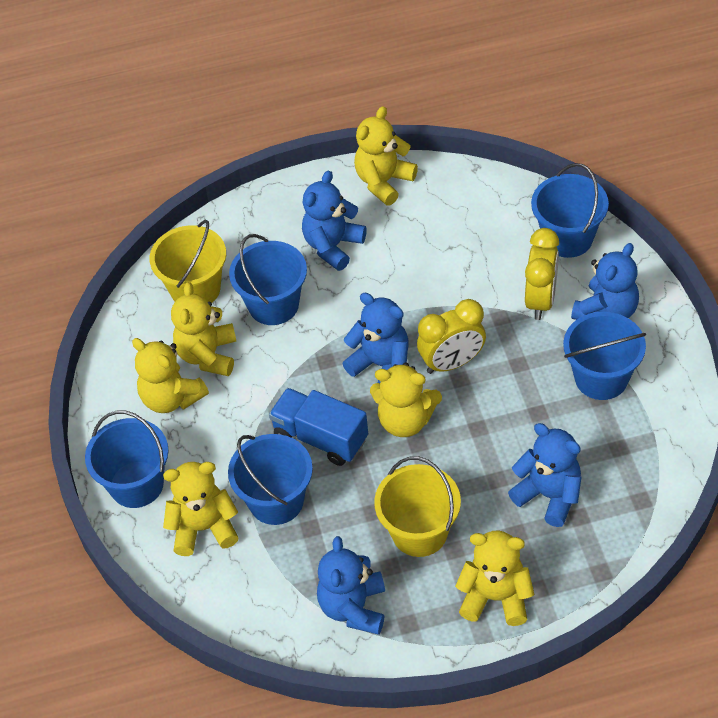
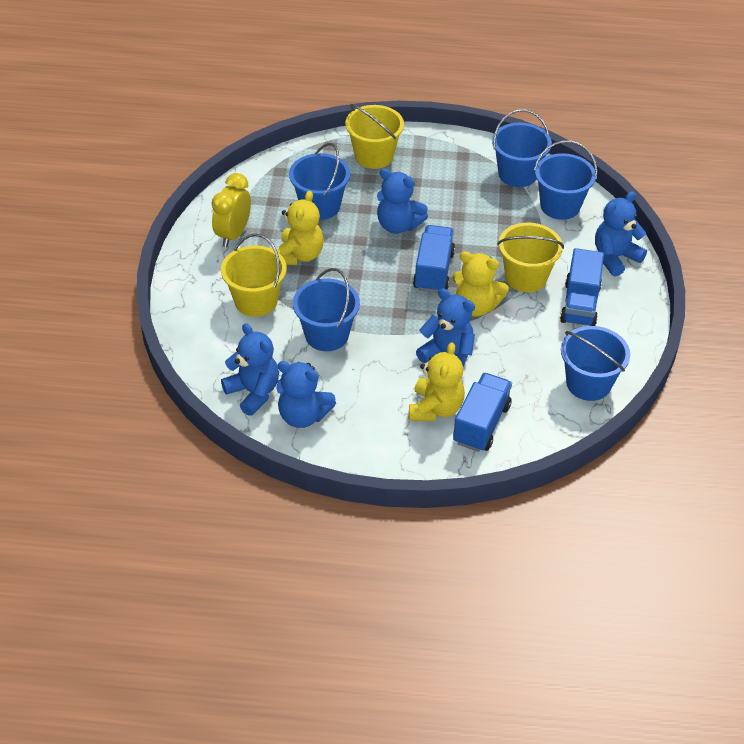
blue truck: [269,388,368,466] = 1 -> [413,225,455,293] [453,373,512,452] [560,248,604,326] = 3
yellow bucket: [150,220,226,303] [374,456,461,557] = 2 -> [221,233,287,317] [345,104,404,169] [497,223,564,292] = 3
yellow clock: [417,299,486,374] [525,228,559,320] = 2 -> [211,173,251,247] = 1
yellow teddy bear: [132,338,209,413] [163,462,239,556] [171,282,236,376] [354,106,418,206] [370,362,442,437] [455,531,534,626] = 6 -> [276,191,324,265] [409,342,465,421] [452,251,509,317] = 3

